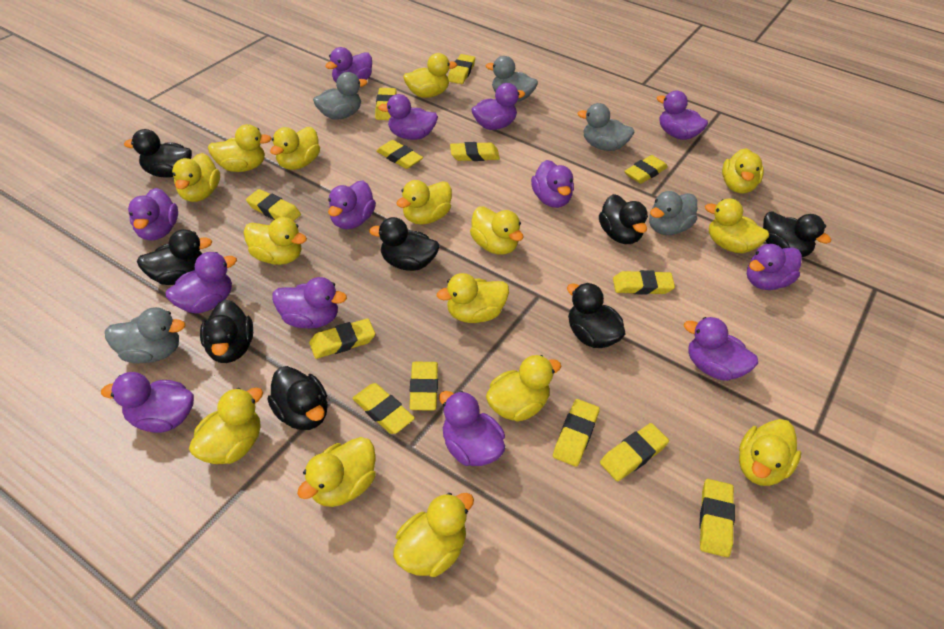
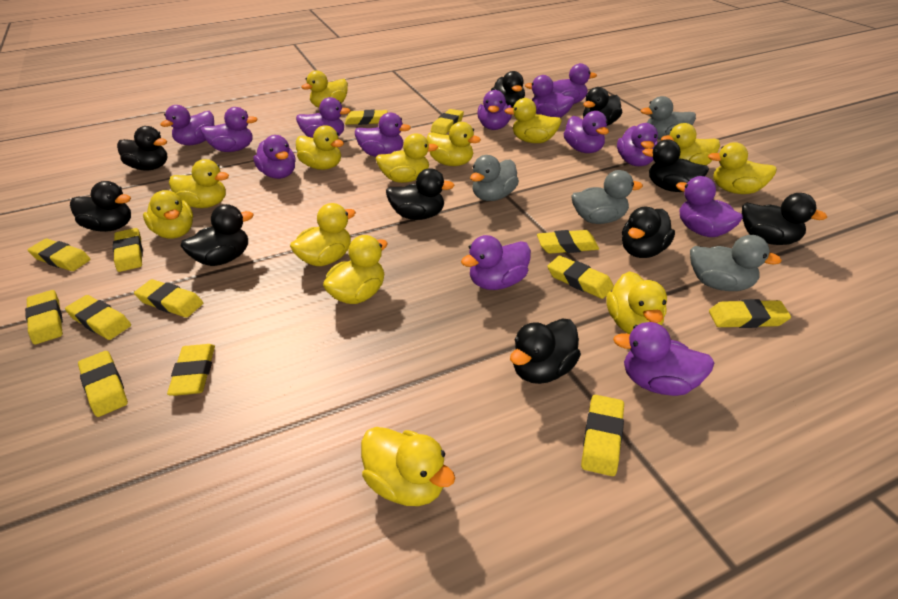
black duck: [124,129,192,177] [137,229,212,285] [200,300,253,363] [267,366,328,430] [369,217,439,271] [567,283,626,348] [599,194,648,244] [763,211,831,257] = 8 -> [70,181,131,232] [117,126,167,171] [181,204,253,266] [386,168,455,220] [491,71,525,108] [510,318,581,384] [583,87,622,126] [622,207,675,258] [642,139,709,192] [742,193,827,245] = 10
grey duck: [105,307,185,363] [313,72,367,120] [486,56,538,102] [577,103,634,151] [649,191,697,235] = 5 -> [470,155,519,201] [571,170,643,224] [641,96,696,140] [690,235,782,291] = 4
yellow duck: [172,153,220,202] [189,388,263,464] [208,124,272,172] [243,217,307,265] [270,127,320,170] [297,437,376,507] [393,493,474,577] [396,180,452,225] [403,53,457,98] [437,273,509,323] [470,206,524,255] [486,355,561,422] [705,198,769,253] [722,148,764,194] [739,419,801,486] = 15 -> [143,190,193,239] [169,159,229,208] [290,203,356,266] [296,125,344,170] [301,70,348,107] [323,235,388,304] [361,427,455,506] [376,133,438,183] [426,122,481,166] [505,98,562,143] [607,271,667,334] [661,123,720,165] [708,142,777,194] = 13

